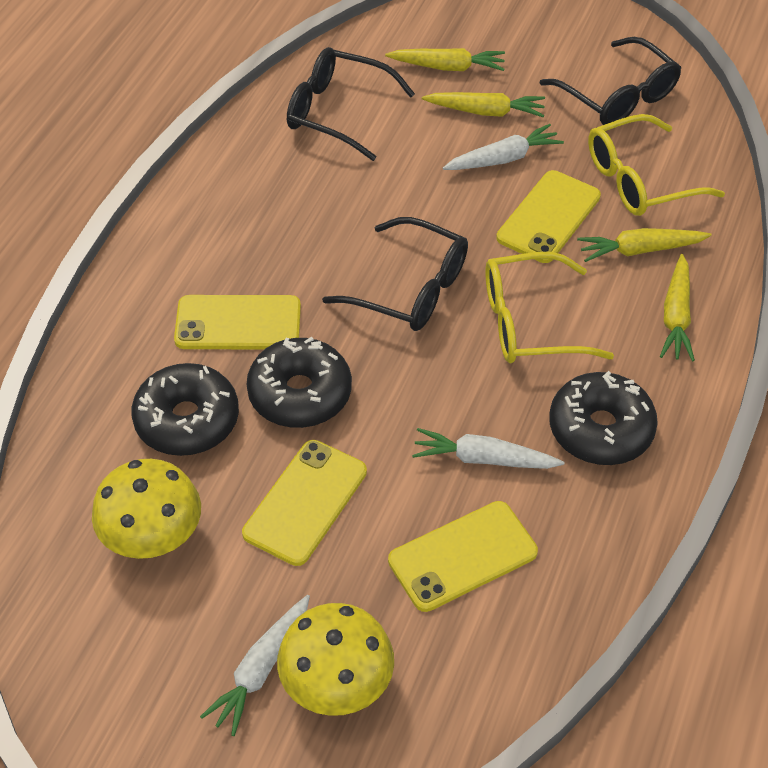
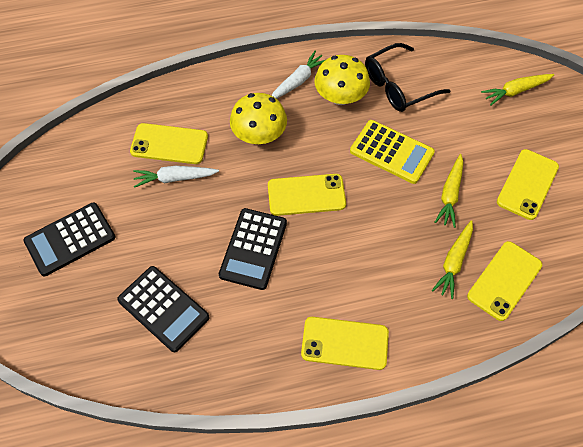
black calculator: none = 0 -> [23,202,116,276] [117,266,210,352] [219,208,287,290] = 3
black donut: [131,363,239,456] [246,337,352,428] [549,371,658,465] = 3 -> none = 0
black glasses: [287,47,415,161] [322,217,468,331] [539,37,681,125] = 3 -> [365,43,451,112] = 1
white carrot: [200,595,310,736] [412,428,564,469] [443,124,564,170] = 3 -> [133,166,219,188] [271,51,325,99] = 2
yellow calculator: none = 0 -> [350,120,435,184] = 1
yellow carrot: [385,48,505,71] [422,92,545,117] [577,228,711,262] [660,254,695,361] = 4 -> [432,220,473,299] [435,154,463,228] [481,74,554,106] = 3
yellow glasses: [485,252,614,363] [588,114,725,216] = 2 -> none = 0
yellow phone: [174,295,301,349] [242,440,367,566] [388,501,538,612] [496,170,601,263] = 4 -> [130,123,208,164] [268,174,346,216] [301,317,389,370] [467,241,542,321] [497,149,559,220] = 5

